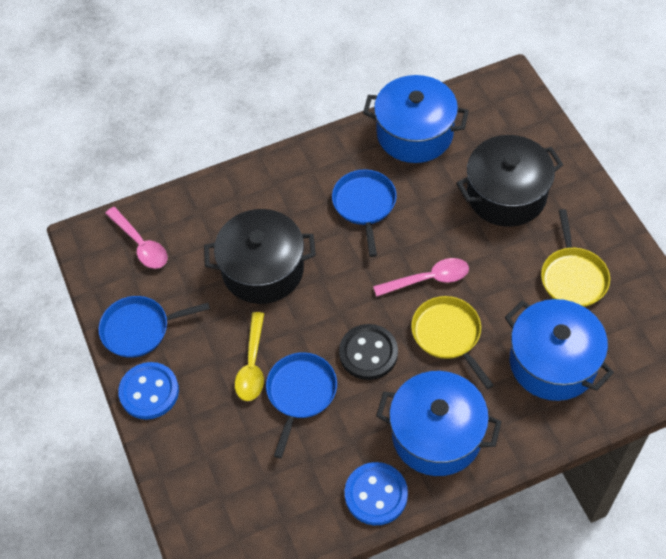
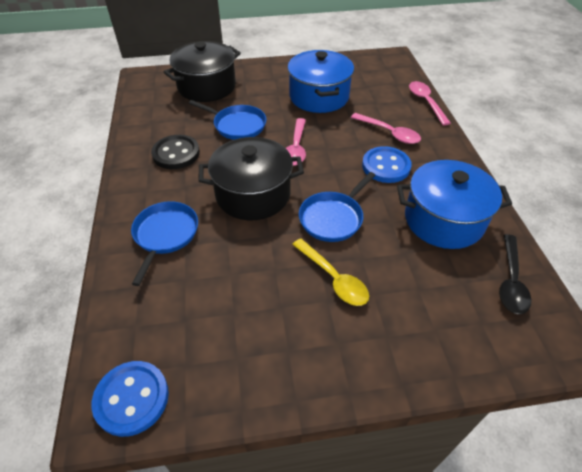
black spoon: none = 0 -> [499,234,531,314] = 1
blue pot: [363,75,469,163] [376,371,502,476] [505,299,614,401] = 3 -> [287,50,354,113] [397,160,512,249] = 2
pink spoon: [105,207,167,269] [373,258,469,297] = 2 -> [286,118,306,166] [351,113,421,144] [409,81,451,126] = 3
yellow pan: [411,296,494,389] [541,209,610,307] = 2 -> none = 0

